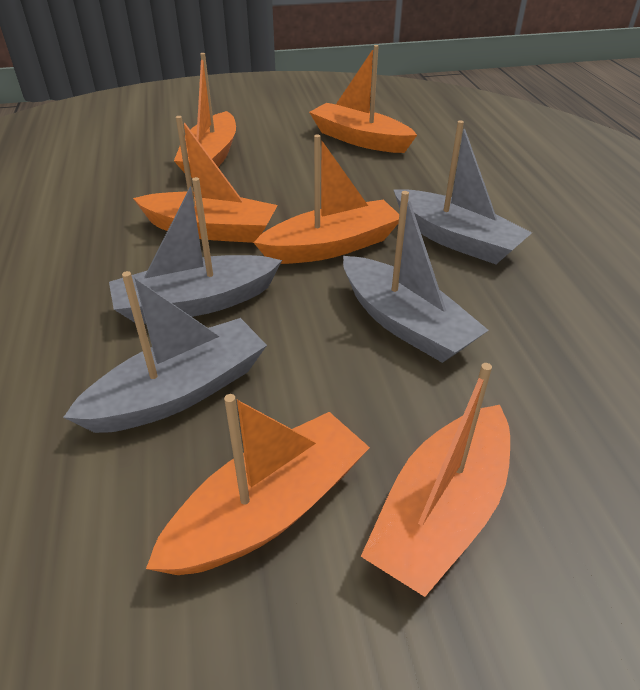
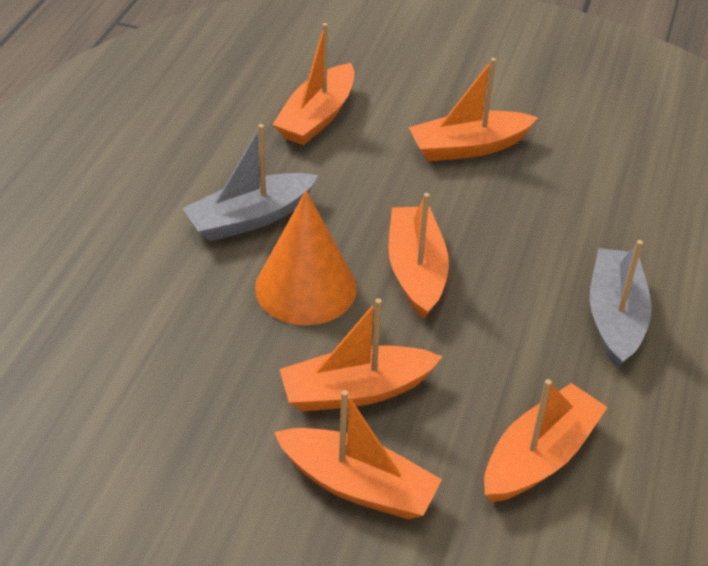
grey boat: [63,271,267,433] [109,177,282,324] [343,191,489,363] [394,120,532,264] = 4 -> [182,124,318,241] [590,240,652,368] = 2
orange cone: none = 0 -> [255,191,357,325] = 1

